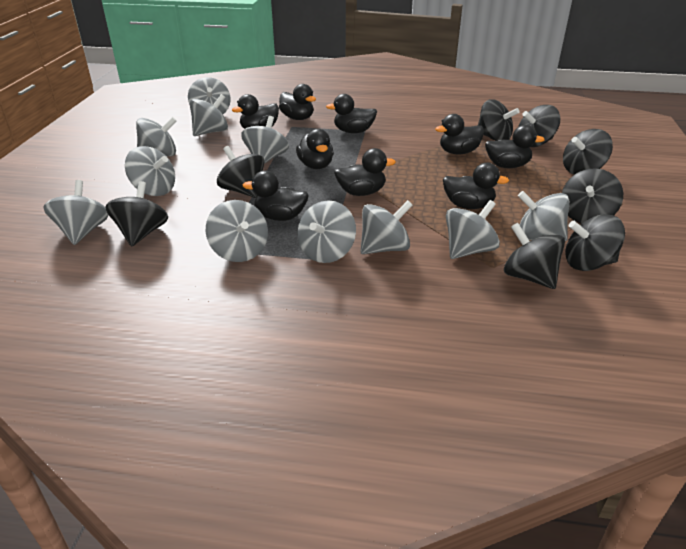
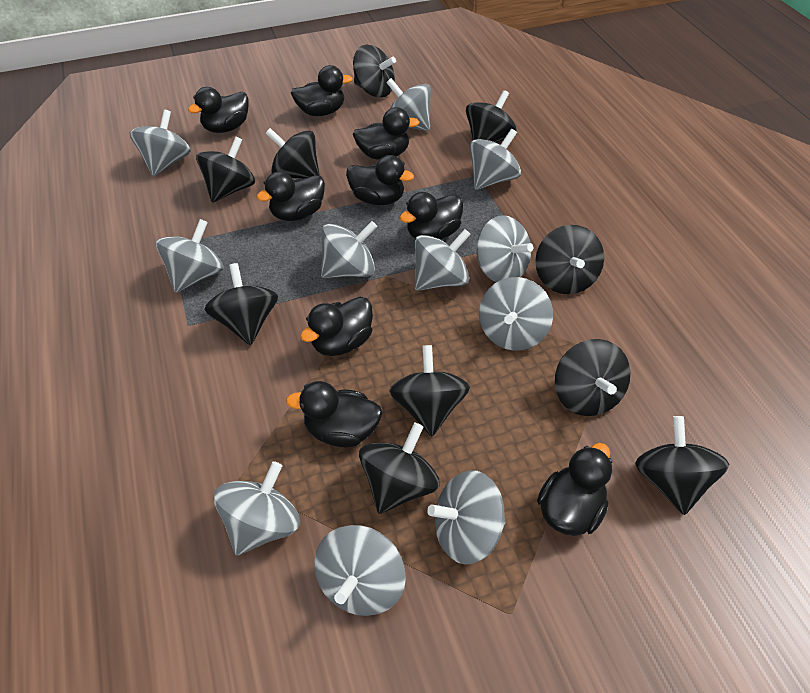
black spinning top: [105,181,168,247] [217,146,264,198] [478,99,520,141] [504,223,565,289] [518,105,560,147] [562,168,623,224] [563,129,613,175] [565,214,625,271] = 8 -> [196,137,255,203] [205,263,278,345] [266,128,320,179] [353,45,396,98] [359,422,440,514] [389,345,470,436] [466,90,517,143] [535,225,604,294] [555,339,630,416] [635,416,729,515] = 10

